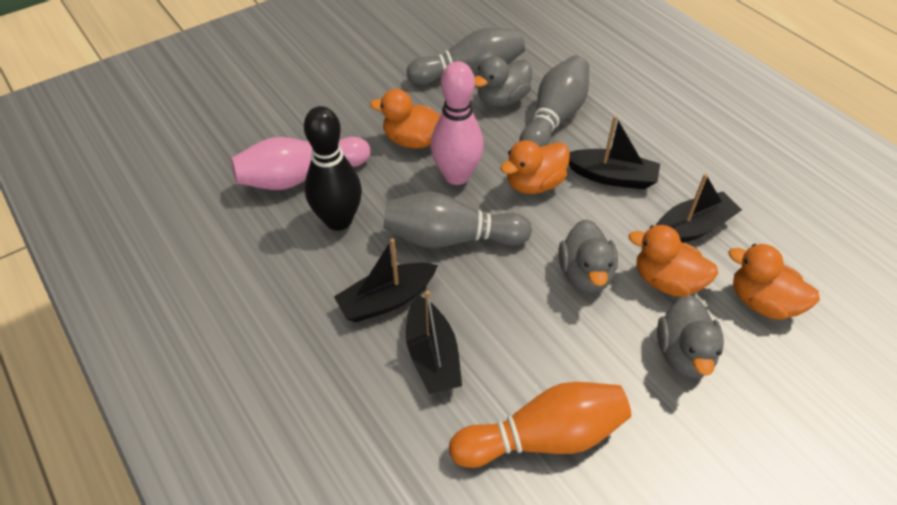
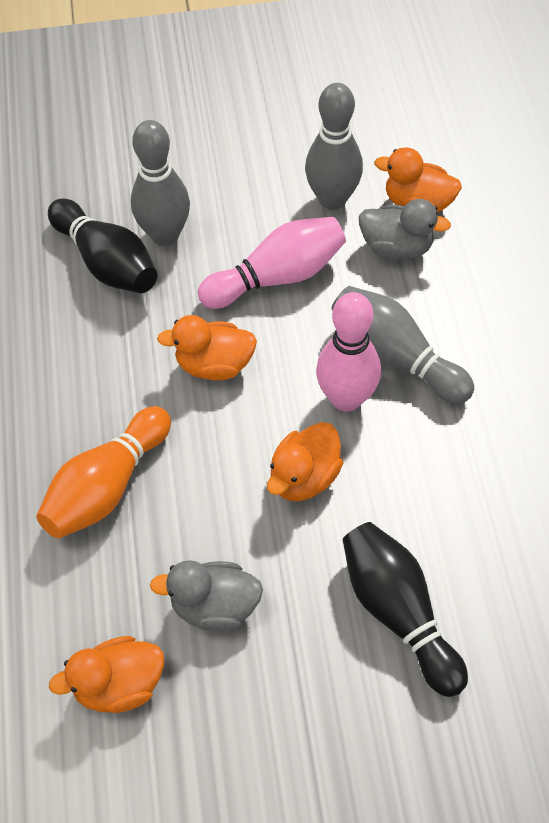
black boat: [334,238,438,322] [406,290,462,394] [569,116,660,189] [655,174,742,243] = 4 -> none = 0
black bowling pin: [304,106,362,231] = 1 -> [48,199,157,293] [343,522,468,697] = 2
grey duck: [475,56,532,107] [559,219,618,293] [657,295,724,378] = 3 -> [150,560,263,631] [359,199,451,260] = 2

